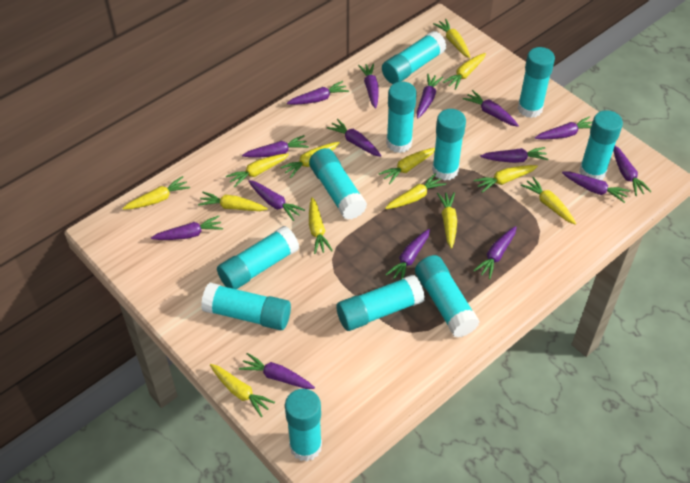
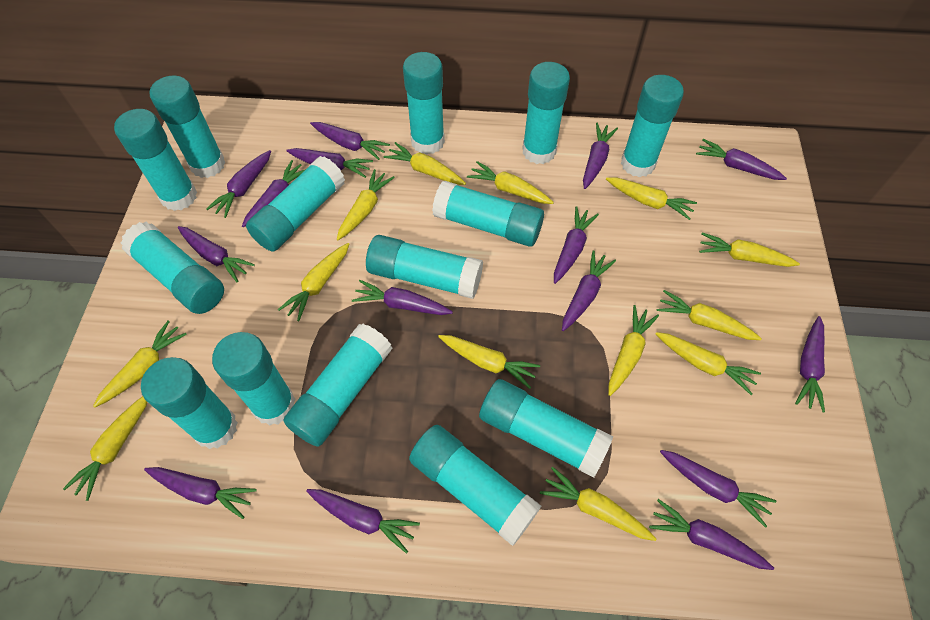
turquoise glue stick: [201,283,291,330] [217,226,299,289] [285,389,322,461] [309,148,367,220] [336,275,425,331] [382,31,446,84] [386,82,417,153] [415,255,480,337] [432,109,466,181] [518,47,555,118] [579,110,623,180] = 11 -> [114,109,197,211] [121,222,224,314] [141,357,238,449] [150,76,225,178] [212,332,295,426] [246,156,345,252] [283,324,392,447] [366,235,483,299] [403,52,445,155] [409,425,541,546] [432,180,544,247] [479,379,614,478] [522,62,570,164] [621,75,684,177] = 14

